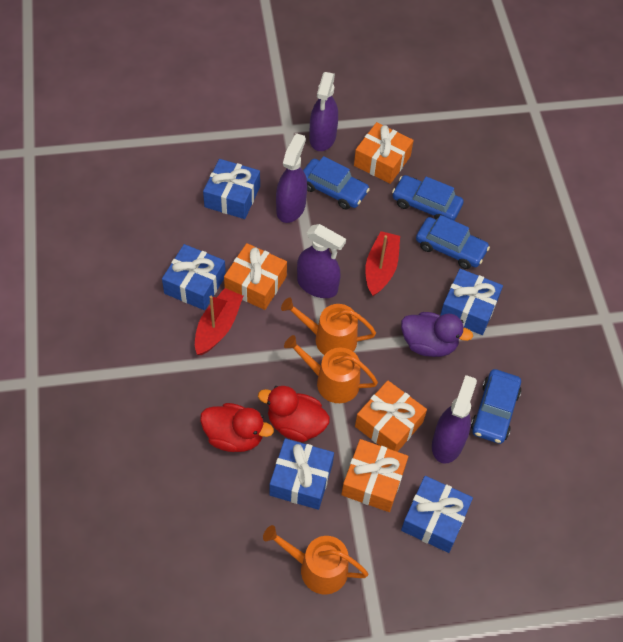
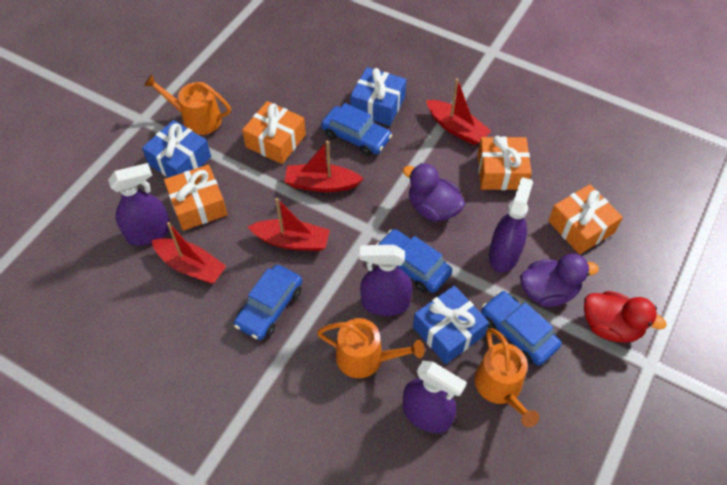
blue gift: [162,244,226,310] [203,159,260,219] [270,438,334,510] [401,476,473,553] [440,269,503,335] = 5 -> [142,120,211,178] [350,67,406,126] [413,285,489,364] = 3
purple duck: [401,312,473,357] = 1 -> [402,163,465,222] [520,253,599,307] = 2
red boat: [195,288,243,355] [365,231,400,296] = 2 -> [152,222,226,284] [248,198,330,251] [285,141,364,192] [426,78,491,145] = 4
red duck: [200,403,274,452] [258,386,330,442] = 2 -> [584,291,667,343] = 1

